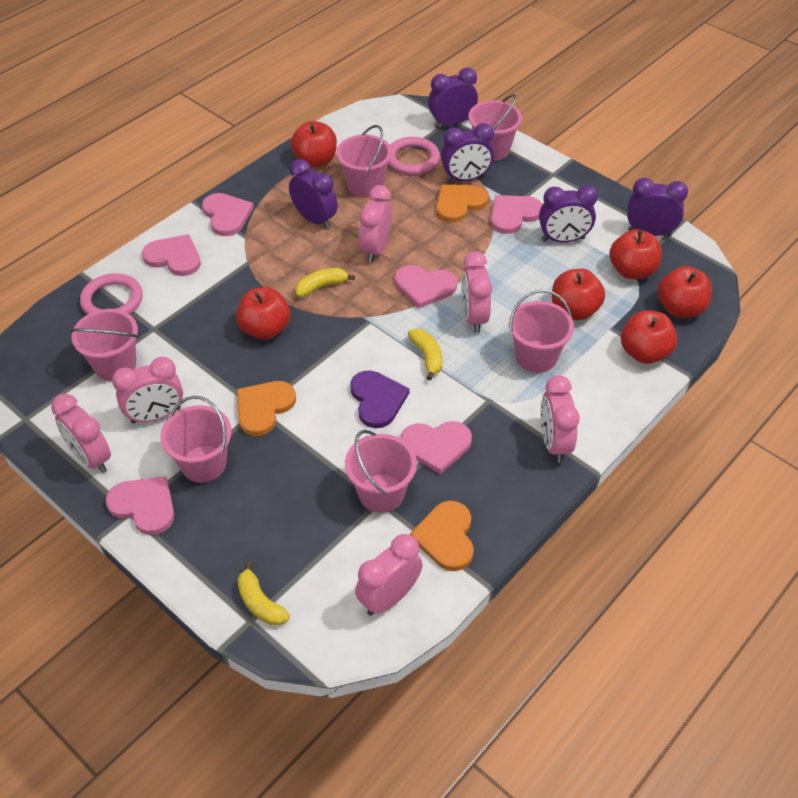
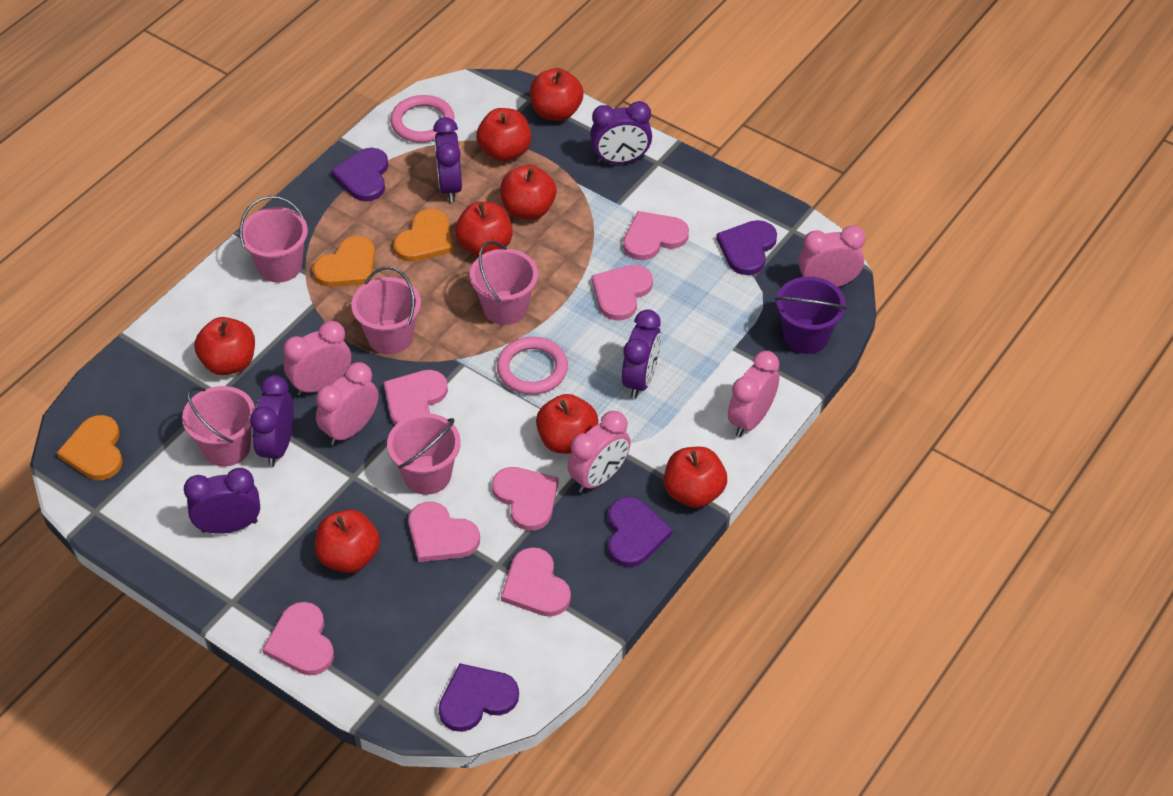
pink bucket: [70,309,138,381] [160,396,232,483] [336,125,392,197] [345,430,417,513] [468,94,522,161] [509,290,574,373] = 6 -> [182,386,255,467] [239,196,308,283] [351,266,421,355] [387,413,461,495] [470,241,538,325] = 5
pink clock: [51,394,111,473] [112,357,183,424] [355,534,423,616] [359,185,392,263] [462,251,492,333] [541,375,580,463] = 6 -> [283,321,351,396] [316,362,379,445] [567,411,631,493] [728,351,780,437] [798,225,865,287] = 5
pink heart: [106,476,174,535] [142,234,201,276] [202,193,254,236] [395,265,457,309] [401,421,472,474] [491,195,543,234] = 6 -> [262,602,334,675] [384,370,448,425] [409,502,480,562] [492,467,559,531] [501,547,571,617] [592,265,653,321] [623,211,689,260] = 7
purple bucket: none = 0 -> [775,277,847,354] = 1
purple heart: [350,370,409,428] = 1 -> [331,148,389,201] [439,663,519,732] [608,497,673,567] [716,220,777,275] = 4
red apple: [236,287,291,340] [290,121,337,168] [552,269,605,320] [609,229,662,279] [621,310,677,364] [657,266,712,318] = 6 -> [194,317,255,375] [315,510,380,573] [455,202,513,256] [476,108,531,162] [500,165,556,220] [530,68,584,121] [536,394,598,454] [664,447,727,508] = 8
yellow banana: [237,562,290,626] [295,268,355,297] [408,329,443,380] = 3 -> none = 0

